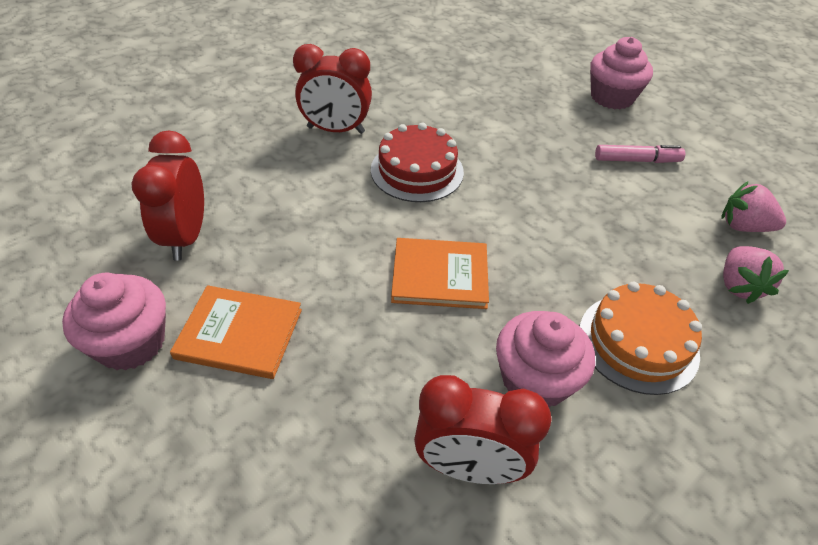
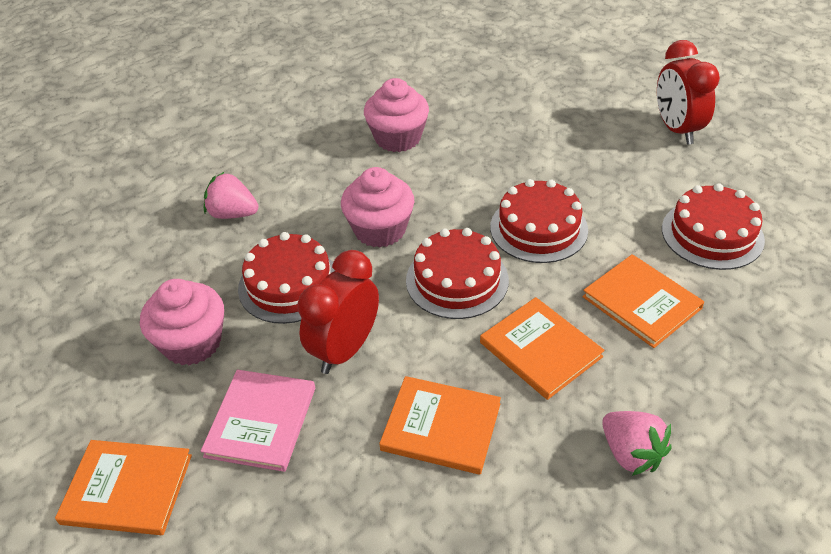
orange book: [170,285,302,379] [391,238,489,309] = 2 -> [55,440,192,535] [379,376,501,475] [480,297,605,400] [582,254,704,348] = 4
orange cake: [579,282,702,395] = 1 -> none = 0
pink book: none = 0 -> [201,370,315,472] = 1
pink marker: [595,145,685,163] = 1 -> none = 0
red cake: [371,123,464,202] = 1 -> [238,232,335,324] [406,228,509,319] [490,179,588,263] [662,183,765,270] = 4
red clock: [131,130,204,261] [293,44,372,134] [414,375,552,484] = 3 -> [298,250,379,374] [657,40,720,145] = 2

